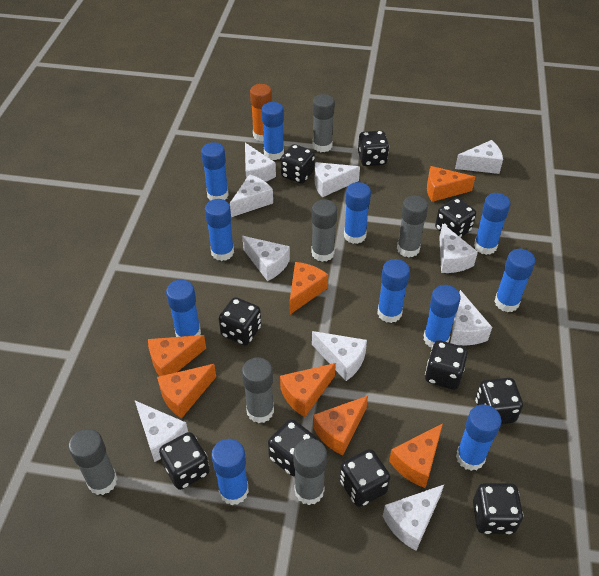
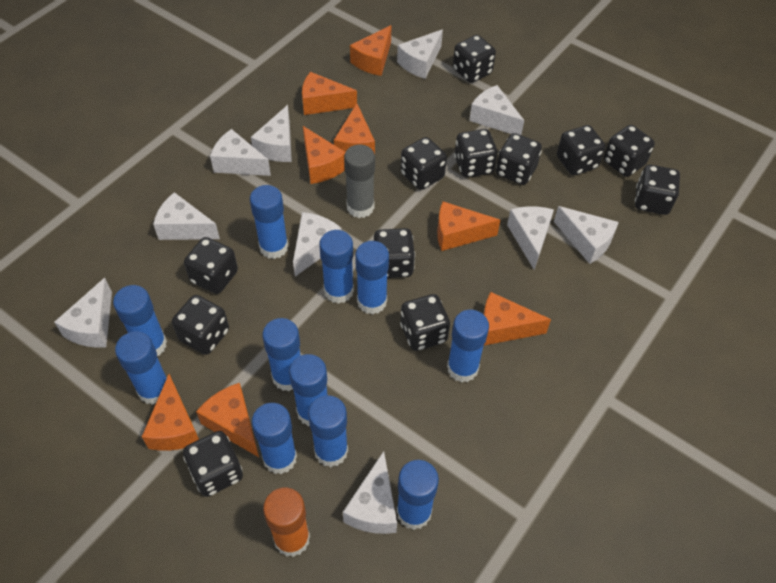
black dice: [159,432,210,490] [219,297,261,345] [268,419,317,476] [281,144,315,184] [340,449,390,507] [358,130,389,166] [425,340,468,390] [435,198,476,238] [473,483,523,534] [475,377,523,424] = 10 -> [172,295,229,355] [183,431,243,497] [184,237,238,294] [374,228,415,278] [400,137,447,190] [400,294,450,351] [453,35,496,83] [454,129,497,178] [496,133,542,185] [557,125,605,175] [604,125,655,177] [635,165,680,215] = 12
grey glue stick: [69,429,118,495] [242,357,274,423] [294,439,327,505] [311,199,337,262] [313,94,335,152] [397,195,428,258] = 6 -> [344,145,375,218] = 1
orange cheese: [148,335,206,376] [157,364,216,419] [280,363,336,417] [289,262,328,314] [313,396,368,455] [389,423,443,488] [427,166,475,202] = 7 -> [142,374,199,451] [196,383,259,457] [302,72,357,115] [303,126,345,184] [334,104,375,154] [350,25,392,76] [437,201,500,251] [483,292,551,345] = 8

